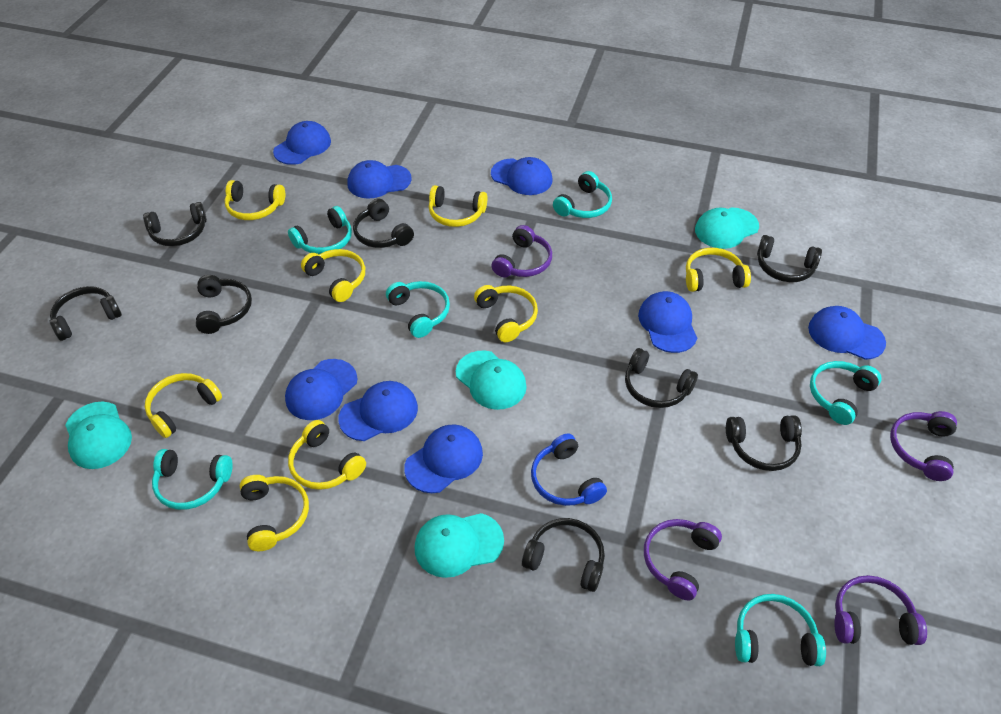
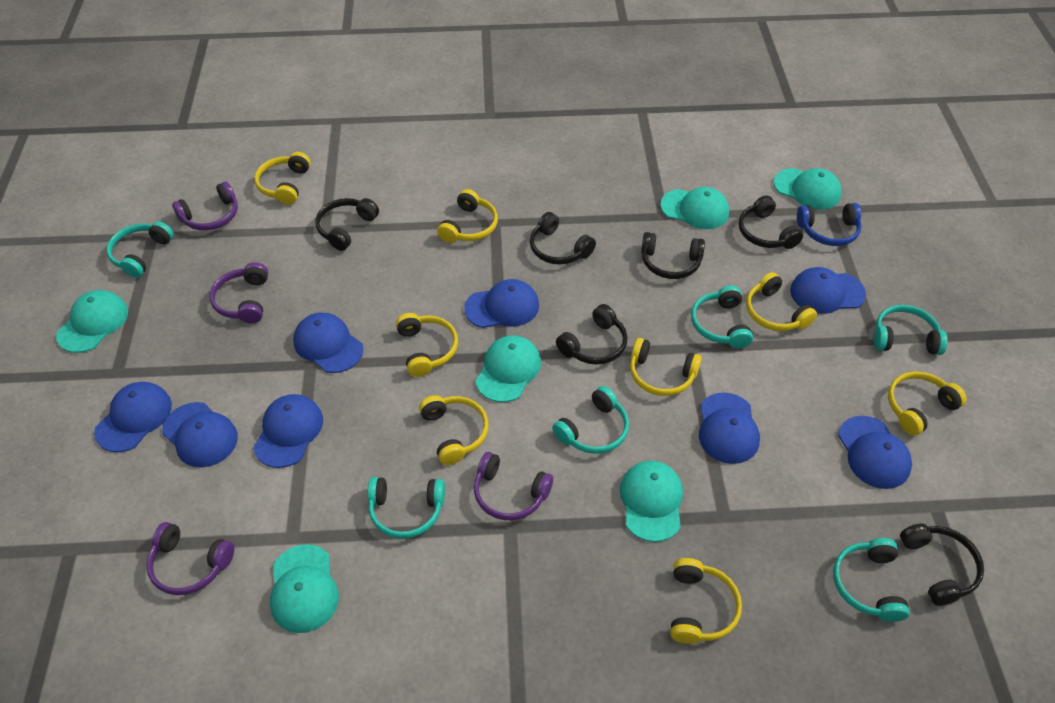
black headphones: [50,286,122,341] [143,202,207,246] [196,275,252,334] [353,199,414,248] [522,518,605,592] [625,348,698,408] [726,415,802,471] [757,235,822,282] = 8 -> [316,198,379,251] [530,212,596,265] [556,304,627,365] [641,232,705,279] [739,195,803,249] [900,524,984,606] = 6
turquoise cap: [65,401,132,469] [415,513,504,578] [456,350,527,410] [695,207,759,249] = 4 -> [56,290,128,353] [270,544,339,633] [475,336,541,402] [620,461,683,542] [660,187,729,229] [774,168,842,210] = 6

